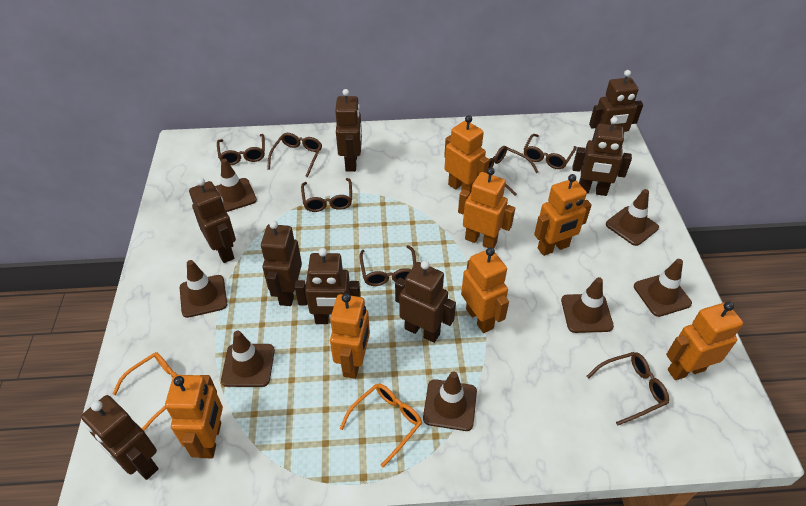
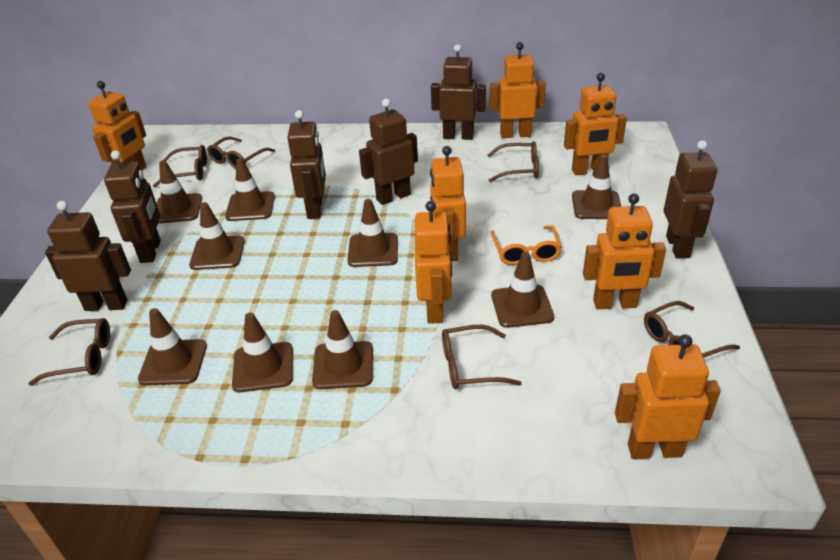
brown glasses: [217,134,265,165] [267,133,322,178] [301,178,352,212] [359,245,416,286] [489,146,539,196] [524,134,577,169] [586,352,669,425] = 7 -> [28,318,110,386] [153,145,207,187] [207,137,275,169] [442,325,522,389] [487,141,539,182] [644,301,740,358] = 6
brown robot: [81,395,158,480] [189,178,236,263] [261,221,302,306] [295,248,361,324] [335,89,362,172] [395,261,456,343] [572,117,632,196] [589,70,643,141] = 8 -> [45,201,131,311] [104,151,161,263] [287,110,326,219] [359,99,418,205] [431,44,486,140] [663,140,717,259] = 6
brown traffic cone: [180,260,227,318] [215,159,257,212] [221,330,275,387] [423,371,477,431] [561,277,614,333] [606,189,659,246] [634,259,692,317] = 7 -> [138,308,207,386] [156,160,202,224] [189,202,245,270] [225,158,275,221] [232,312,293,393] [312,310,373,389] [347,199,398,267] [491,252,554,328] [572,155,621,219] = 9
orange glasses: [112,352,177,431] [340,384,422,467] = 2 -> [490,225,562,265] = 1

